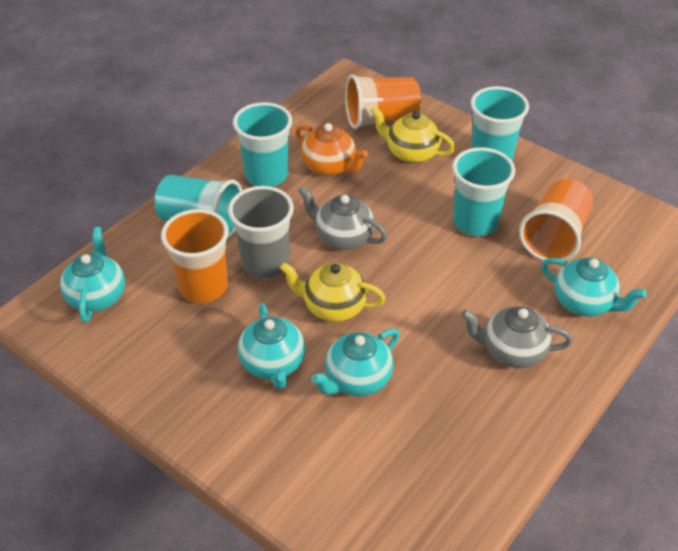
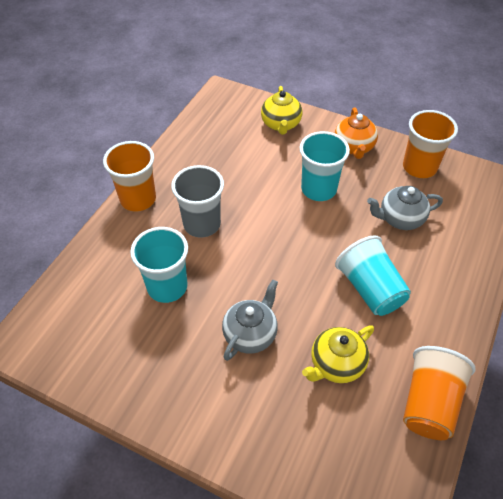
turquoise cup: [154,175,242,239] [233,102,292,187] [452,147,515,236] [470,86,529,161] = 4 -> [130,227,188,303] [299,131,350,201] [335,235,411,316] = 3
turquoise teapot: [60,227,125,322] [238,303,305,389] [311,328,400,396] [541,257,647,316] = 4 -> none = 0

